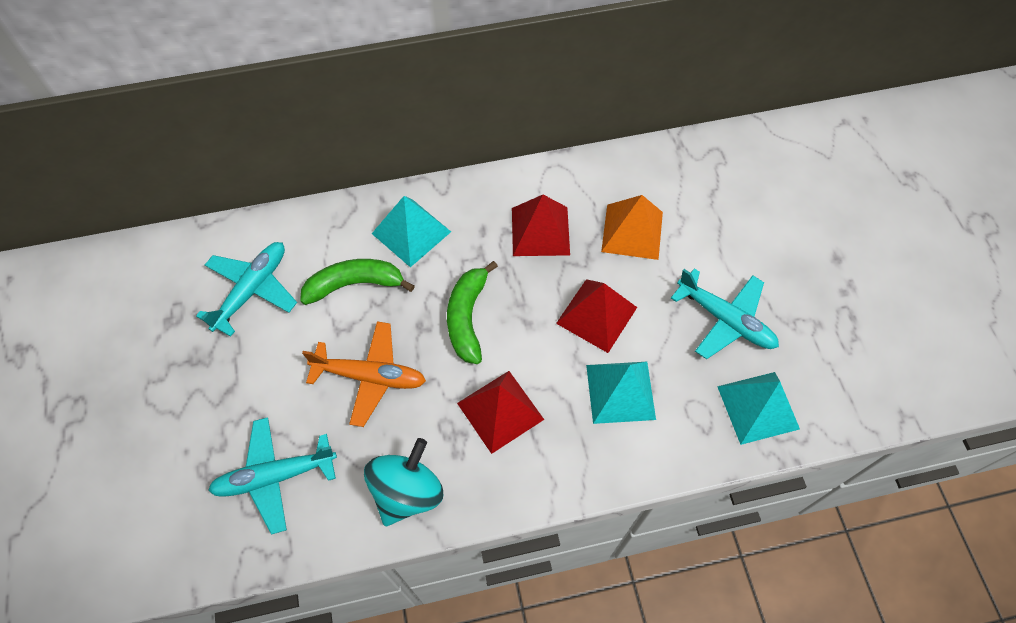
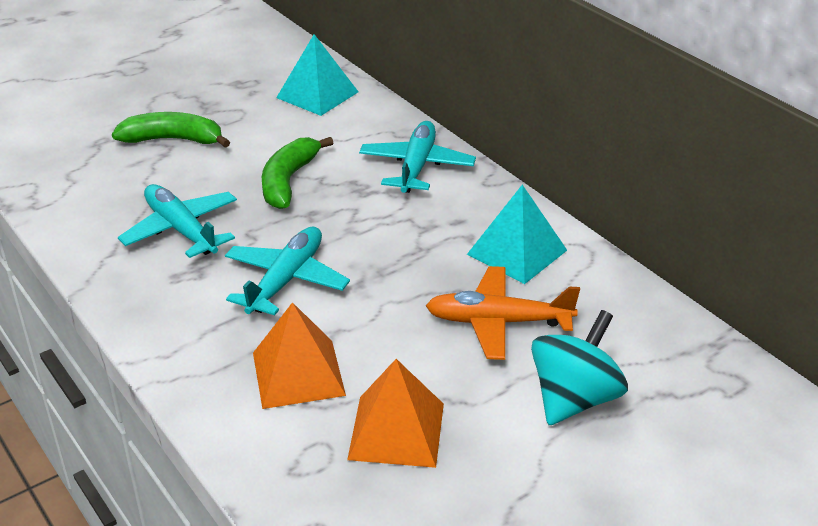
orange pyramid: [601,195,663,260] = 1 -> [253,302,346,409] [347,359,444,468] = 2
red pyramid: [457,371,544,454] [512,195,570,256] [556,279,637,353] = 3 -> none = 0
turquoise pyramid: [372,196,451,267] [586,362,656,424] [717,372,800,445] = 3 -> [276,34,358,116] [467,185,567,284] = 2

